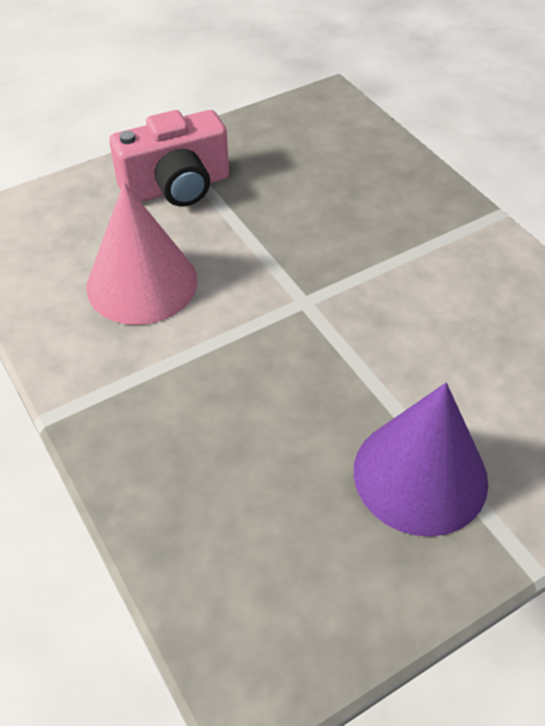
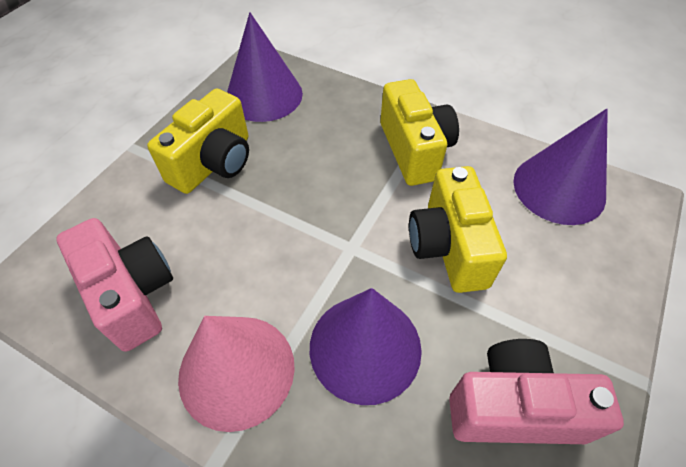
pink camera: [109,110,229,207] = 1 -> [56,218,173,352] [449,339,624,444] = 2
purple cone: [354,383,488,537] = 1 -> [227,12,303,122] [310,288,422,405] [513,109,608,225] = 3
yellow camera: none = 0 -> [147,88,249,194] [380,79,459,186] [409,166,507,293] = 3

